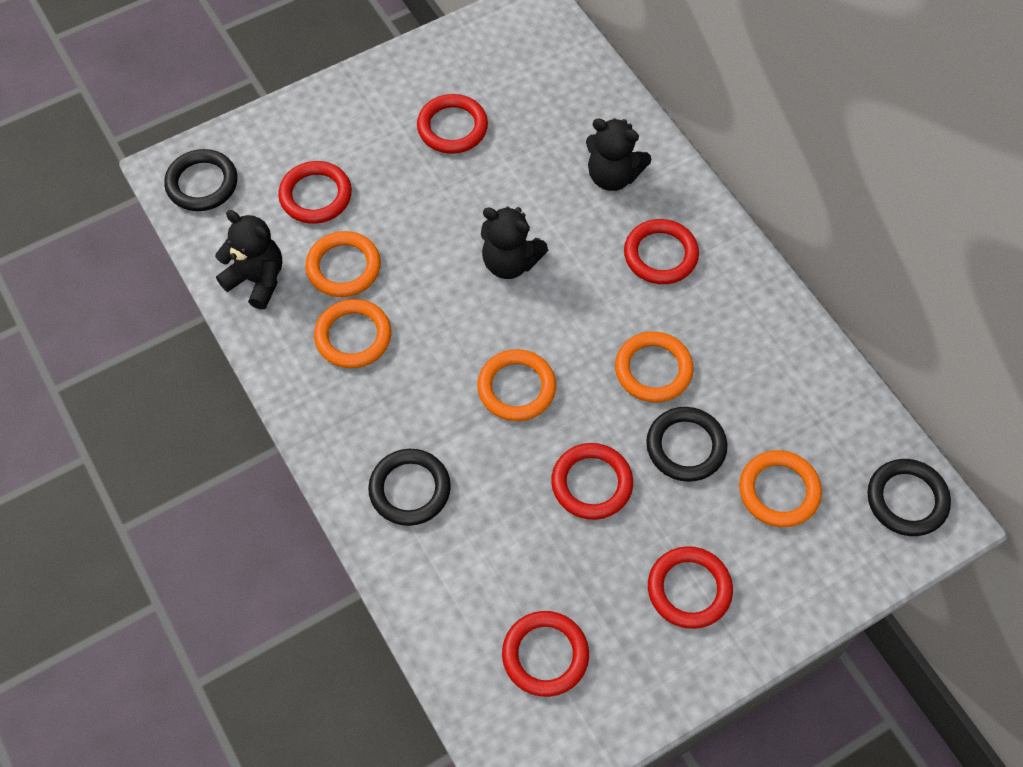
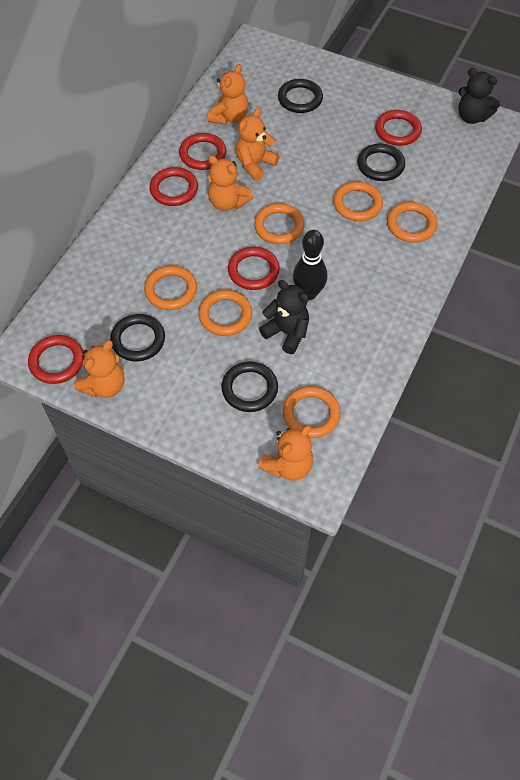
black bowling pin: none = 0 -> [293,230,327,300] = 1
black teddy bear: [215,210,282,310] [481,206,548,279] [586,118,652,191] = 3 -> [259,280,309,354] [458,68,500,124] = 2
orange ring: [305,231,381,297] [314,299,391,368] [477,349,556,421] [615,331,694,402] [739,450,822,527] = 5 -> [144,266,197,310] [198,290,252,336] [254,203,305,244] [283,386,340,439] [333,182,383,221] [387,202,437,243] = 6
orange teddy bear: none = 0 -> [74,340,124,398] [208,64,249,125] [208,155,253,211] [236,108,279,181] [258,425,313,481] = 5
red ring: [278,161,352,224] [417,94,488,154] [502,611,589,697] [551,443,633,520] [624,219,699,284] [648,546,733,629] = 6 -> [28,335,84,384] [149,167,198,206] [179,133,227,170] [228,247,280,290] [375,110,422,146] = 5

